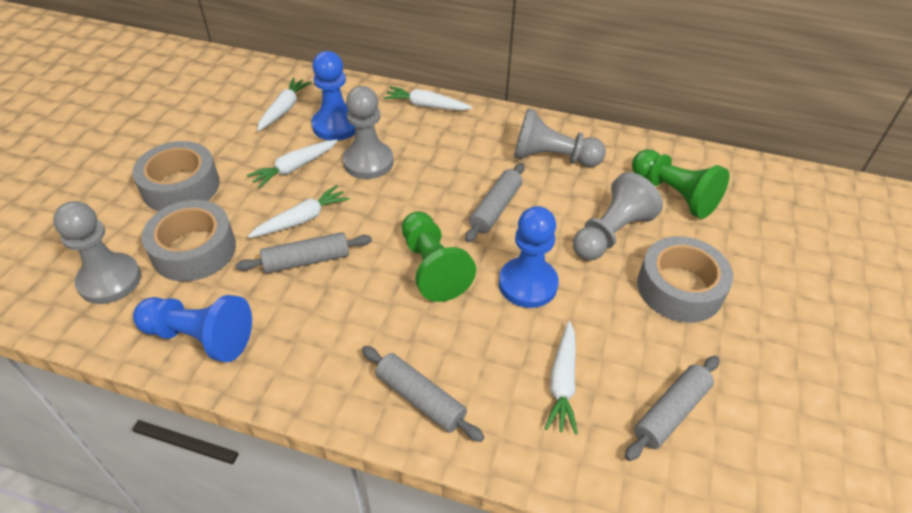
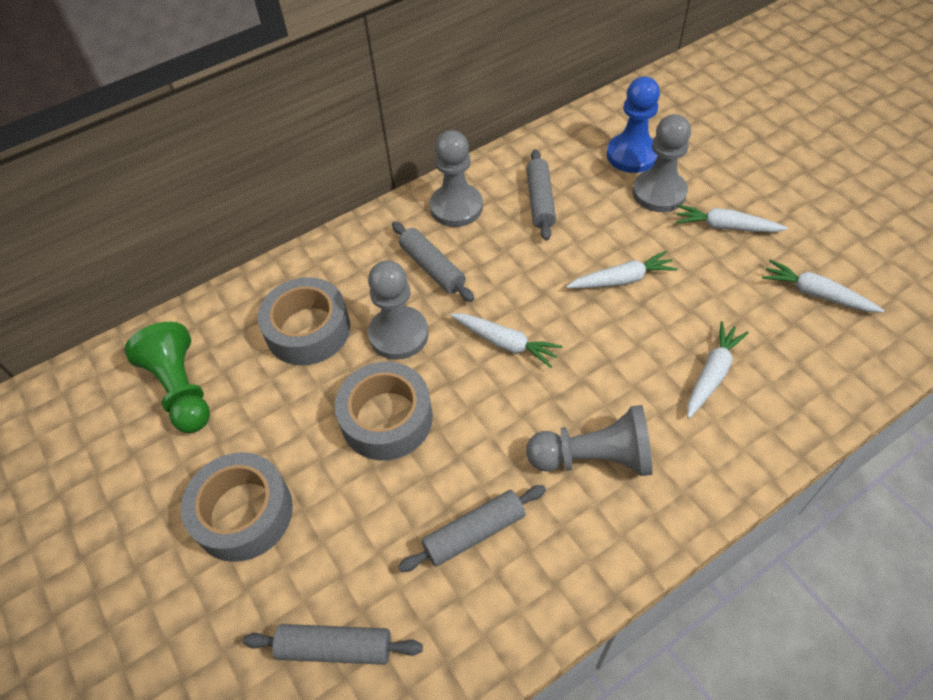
blue pawn: [133,295,252,362] [311,51,355,141] [499,206,559,308] = 3 -> [607,77,660,173] = 1
green pawn: [402,211,476,302] [632,149,730,219] = 2 -> [124,322,210,433] = 1

